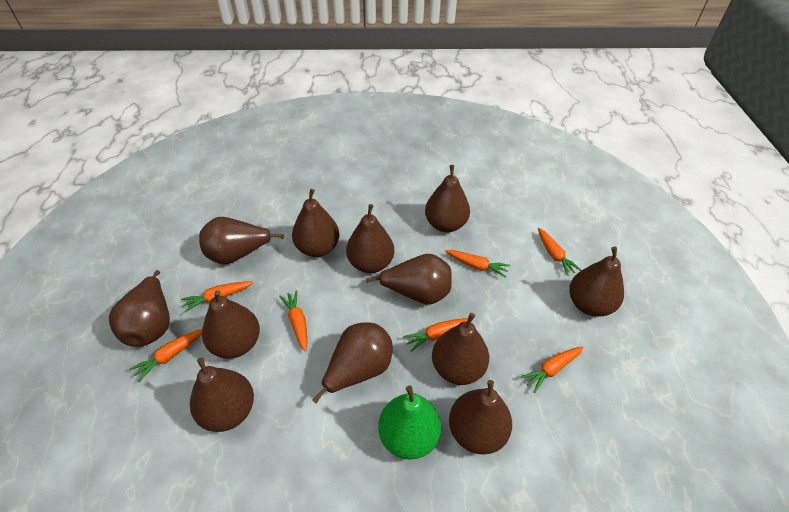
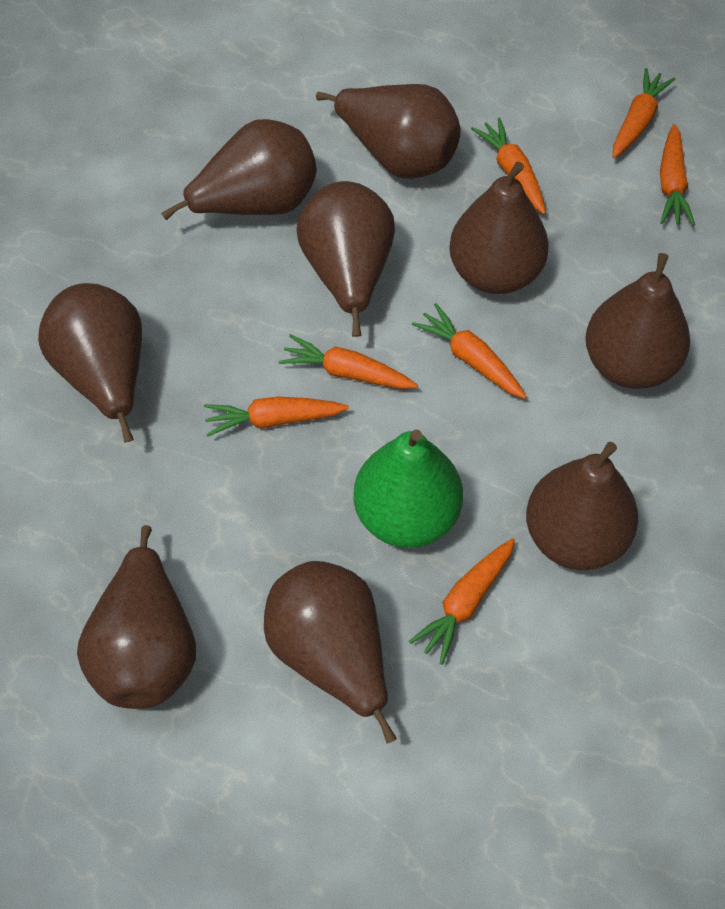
brown pear: [109,270,170,347] [190,358,254,432] [199,217,284,265] [202,290,260,359] [292,189,340,257] [312,322,393,403] [346,204,394,273] [366,254,452,305] [425,165,470,232] [432,313,489,385] [449,380,512,454] [569,247,624,317] = 12 -> [38,283,142,443] [77,525,196,709] [161,119,317,220] [264,561,397,744] [297,181,395,337] [316,84,461,179] [449,162,549,294] [526,442,638,570] [585,253,690,389] = 9

